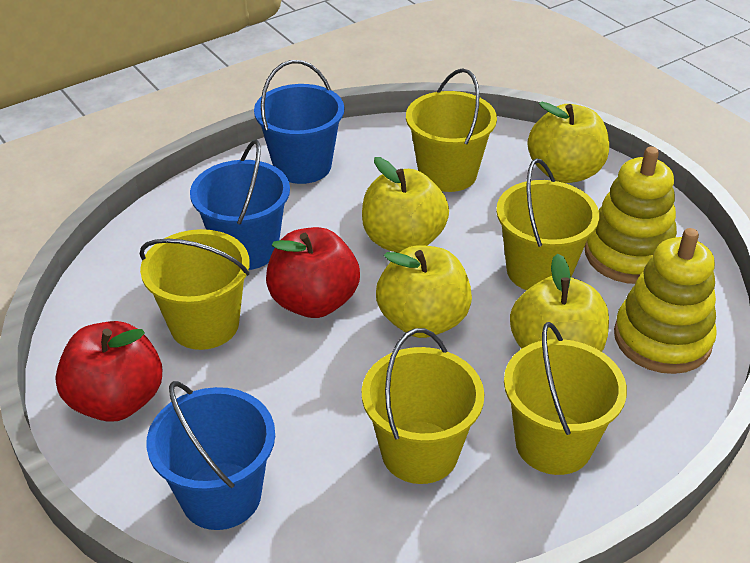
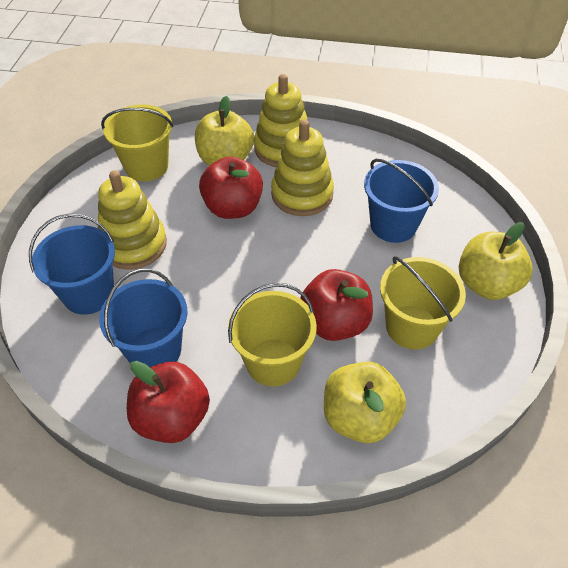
red apple: [55,321,162,422] [266,227,360,318] = 2 -> [127,361,210,443] [199,157,263,219] [300,269,373,341] = 3
yellow apple: [362,157,449,253] [376,245,472,338] [510,254,609,352] [527,102,609,183] = 4 -> [195,96,254,165] [324,362,406,443] [459,222,533,300] = 3
yellow bucket: [140,229,250,350] [362,328,484,484] [406,68,497,192] [496,159,599,290] [504,322,627,475] = 5 -> [101,104,174,181] [228,283,317,386] [380,256,466,349] = 3
yellow stacking toy: [584,147,677,284] [614,228,717,374] = 2 -> [98,170,167,270] [254,74,310,167] [271,119,334,216] = 3

